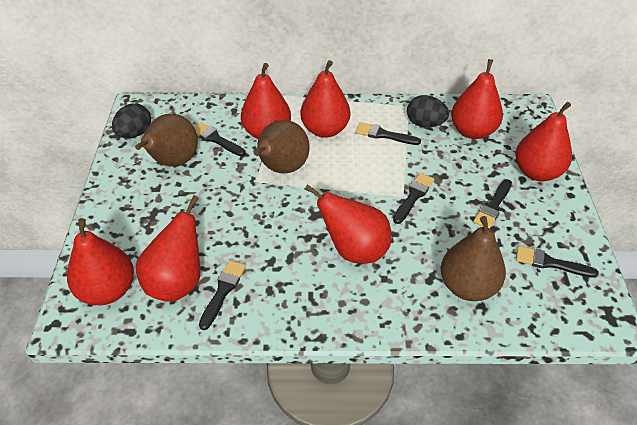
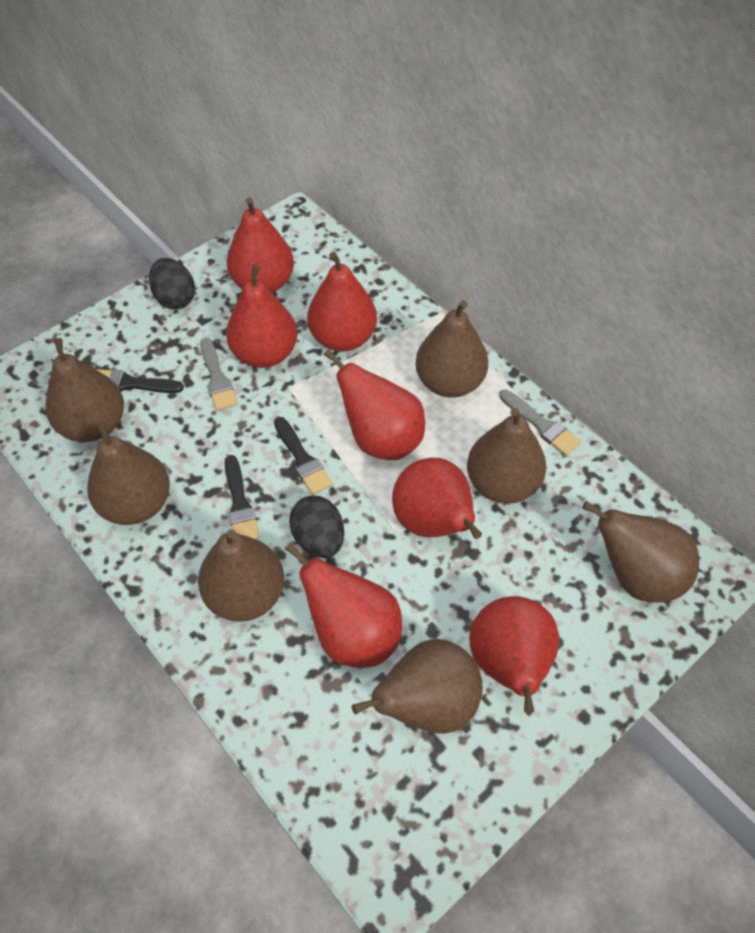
black brush: [194,122,245,156] [199,260,246,330] [355,122,421,145] [393,173,434,224] [473,179,512,229] [516,246,599,278] = 6 -> [96,369,184,393] [225,455,260,540] [274,417,333,495] = 3
brown pear: [135,114,198,166] [254,120,310,173] [441,216,506,301] = 3 -> [45,338,124,442] [87,422,170,525] [198,529,284,622] [352,639,483,734] [416,300,488,398] [467,408,546,504] [582,501,699,603] = 7
grey brush: none = 0 -> [200,338,238,411] [499,390,581,456] = 2

